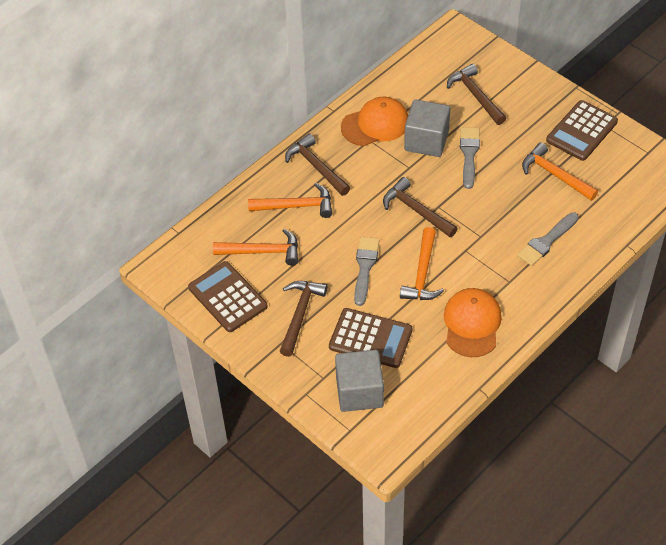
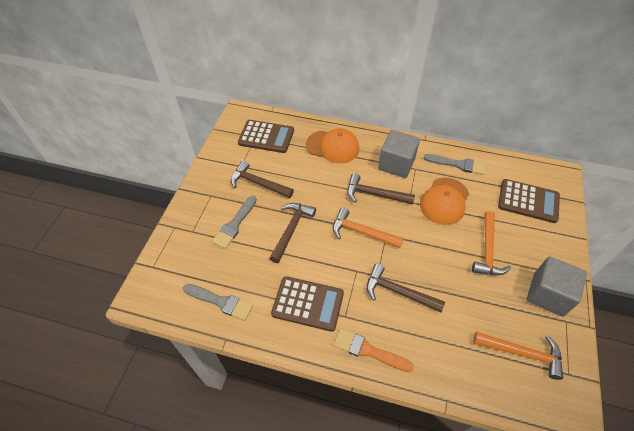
orange brush: none = 0 -> [334,329,413,372] = 1
orange hammer: [213,229,298,266] [248,183,332,218] [400,227,444,300] [522,143,598,201] = 4 -> [333,207,404,248] [472,211,511,275] [473,332,563,380] = 3

